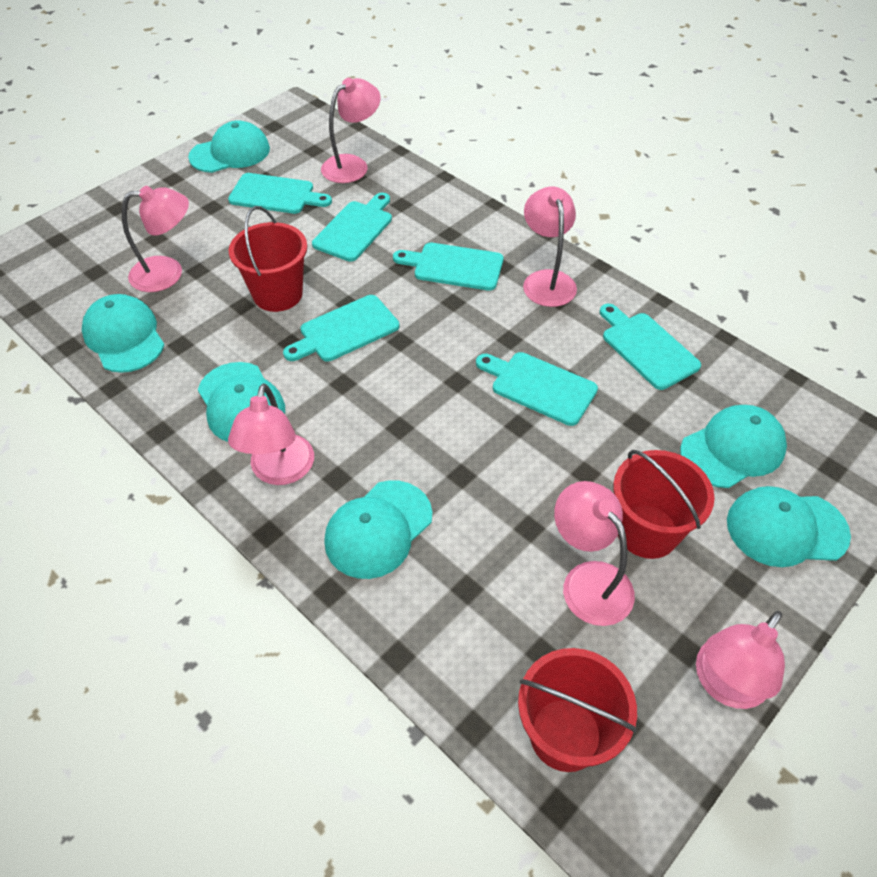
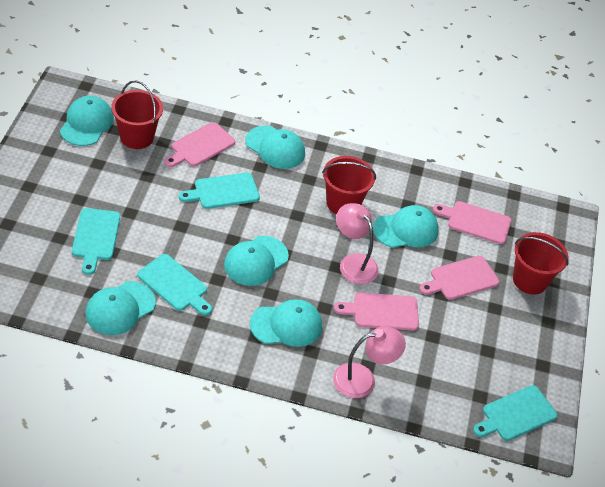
pink cutting board: none = 0 -> [165,122,235,167] [334,292,419,330] [419,256,499,300] [433,201,511,244] = 4
pink lamp: [122,186,189,292] [228,384,314,485] [321,78,381,183] [523,187,577,307] [554,481,635,626] [696,611,785,709] = 6 -> [333,326,406,398] [336,203,379,284] = 2
turquoise cutting board: [228,173,332,214] [283,295,399,361] [312,193,392,262] [393,243,503,291] [476,352,598,426] [600,304,701,390] = 6 -> [72,208,120,275] [137,254,212,315] [179,173,260,209] [473,385,557,441] = 4

